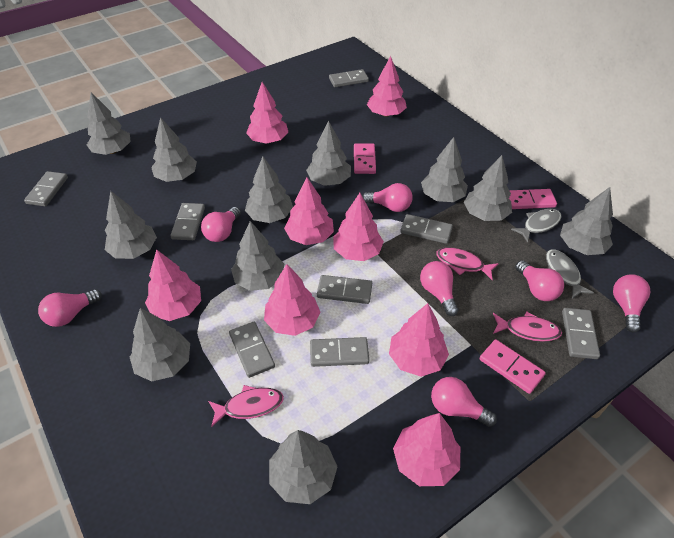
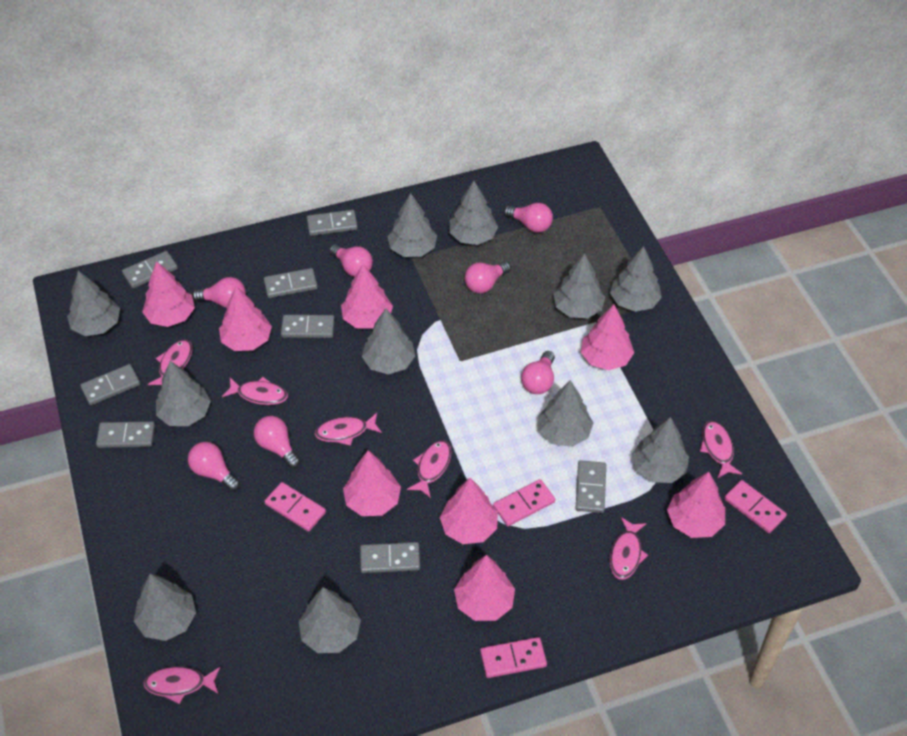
grey fish: [511,209,562,243] [546,249,594,299] = 2 -> none = 0
pink domino: [354,143,376,174] [479,339,546,394] [509,189,557,209] = 3 -> [264,482,326,532] [480,637,547,678] [493,479,555,526] [724,480,787,533] = 4
pink fish: [208,385,284,427] [436,247,499,280] [493,312,562,342] = 3 -> [143,666,220,704] [148,340,193,386] [222,377,288,405] [314,413,382,446] [407,440,451,498] [610,517,648,580] [700,421,742,478] = 7

